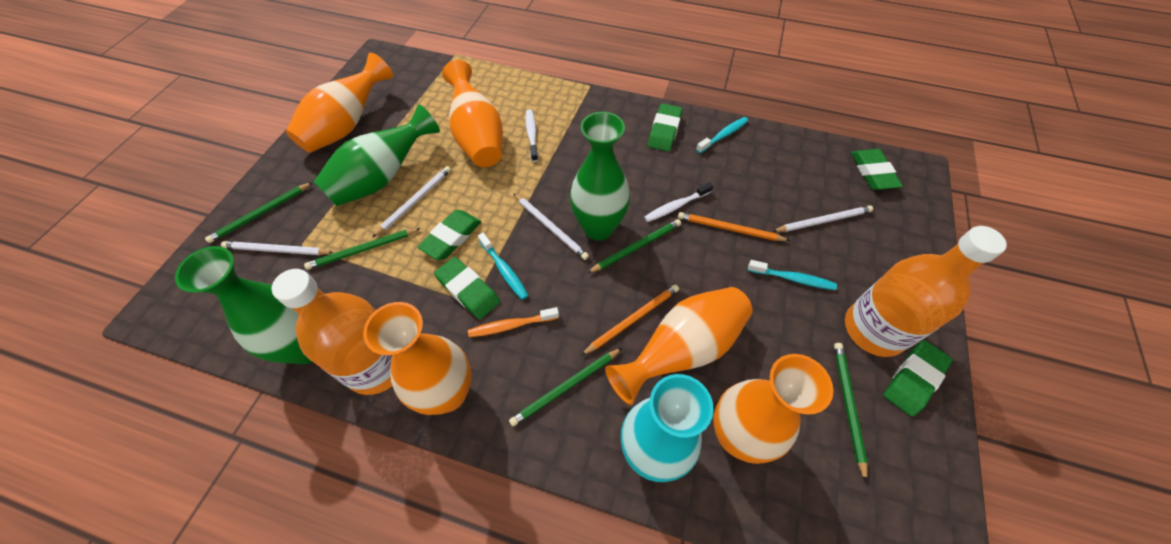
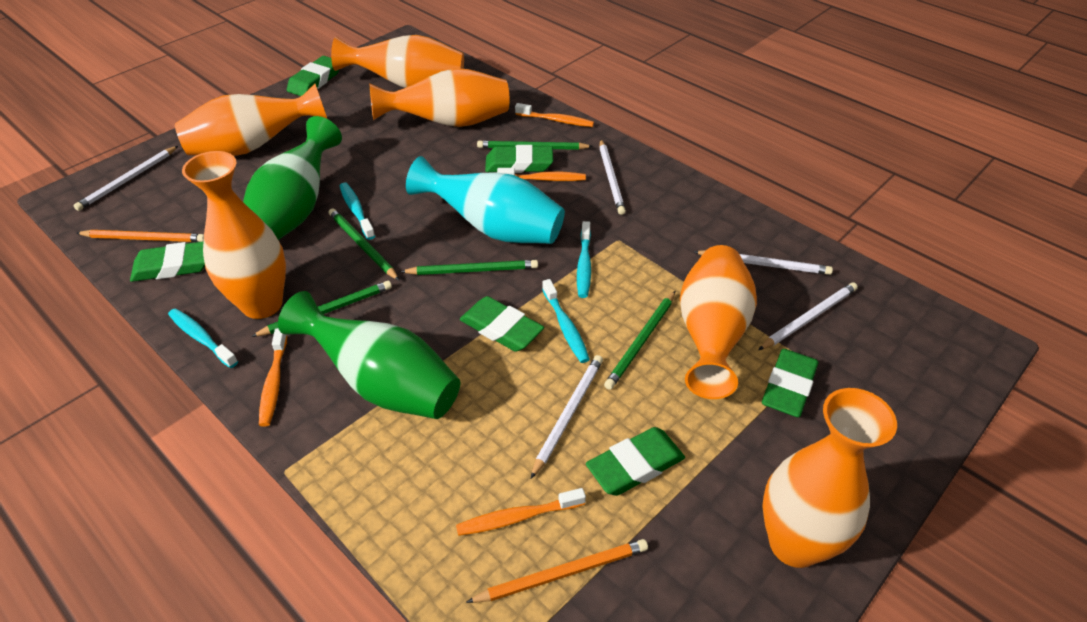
green eraser: [417,210,481,260] [434,257,500,319] [648,103,682,151] [851,149,903,190] [884,340,952,417] = 5 -> [130,241,205,282] [287,56,339,96] [460,296,544,352] [485,145,553,173] [586,427,685,496] [762,349,819,417] = 6
green vase: [175,246,312,364] [314,105,440,206] [570,112,630,240] = 3 -> [243,116,342,240] [278,291,460,419] = 2
orange bottle: [271,269,392,395] [845,226,1007,357] = 2 -> none = 0
orange toothbrush: [468,307,559,337] = 1 -> [259,328,287,427] [456,488,586,536] [497,168,586,181] [515,103,594,127] = 4
orange vase: [286,53,393,153] [363,302,472,415] [442,60,503,167] [605,287,753,405] [714,354,834,464] = 5 -> [175,84,327,156] [182,151,286,319] [331,35,464,88] [370,68,509,127] [680,245,757,399] [762,388,897,568] = 6
turquoise toothbrush: [478,233,528,300] [696,117,748,153] [748,260,837,290] = 3 -> [168,308,238,368] [340,182,375,240] [542,279,590,363] [577,221,591,298] = 4
white pencil: [221,241,334,255] [372,166,451,238] [513,193,589,260] [773,205,873,232] = 4 -> [73,146,178,211] [531,355,603,479] [599,139,626,215] [694,250,833,275] [758,282,858,350] = 5
white toothbrush: [525,110,538,162] [644,182,713,222] = 2 -> none = 0

